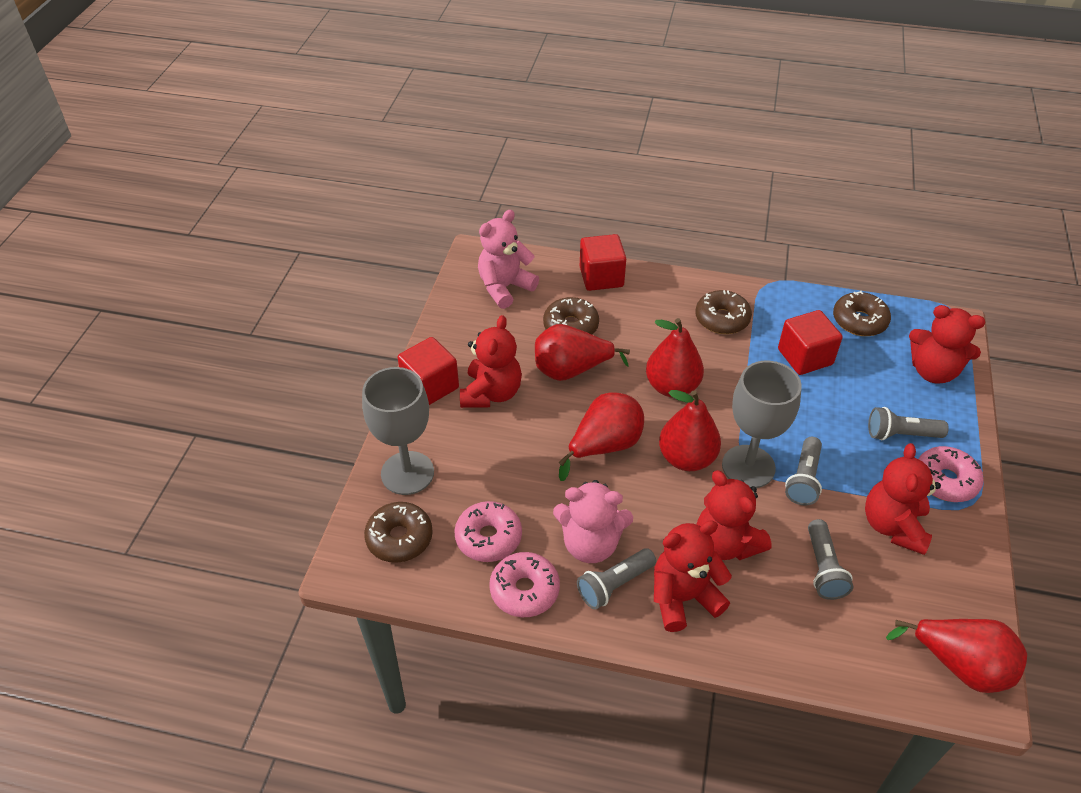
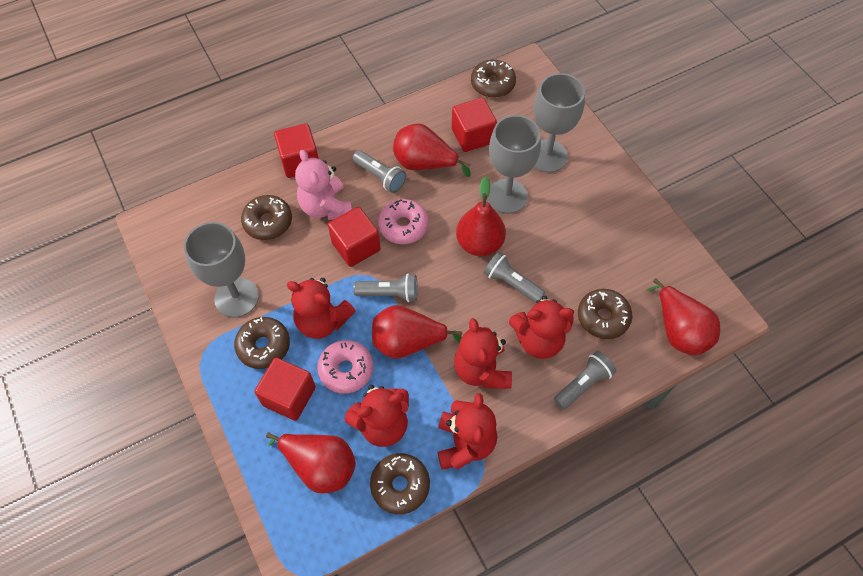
brown donut: [364,502,433,563] [543,297,599,335] [695,290,752,334] [833,291,891,336] = 4 -> [234,317,290,369] [241,195,292,240] [370,453,430,514] [471,60,516,98] [578,289,632,339] = 5
grey goblet: [362,367,434,495] [722,361,802,488] = 2 -> [184,222,259,318] [487,115,541,214] [534,73,585,173] = 3
pink donut: [454,501,522,562] [490,552,560,617] [919,446,984,502] = 3 -> [317,340,373,394] [378,199,429,244] = 2
pink teddy bear: [478,210,539,309] [553,480,633,563] = 2 -> [295,150,352,220] = 1
red cube: [398,337,459,405] [580,234,626,291] [778,310,843,375] = 3 -> [255,358,316,421] [274,123,319,178] [328,207,381,267] [452,98,497,152] = 4

